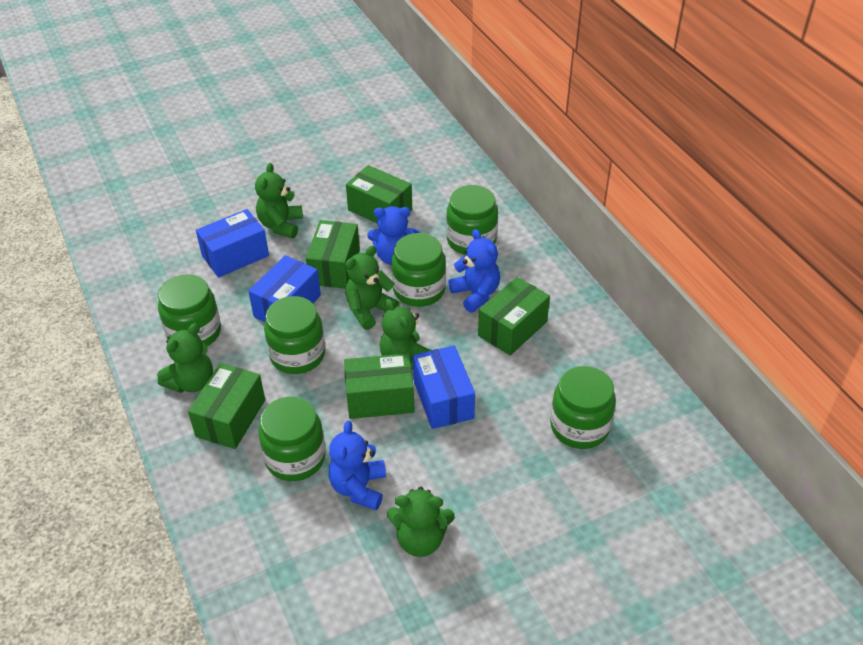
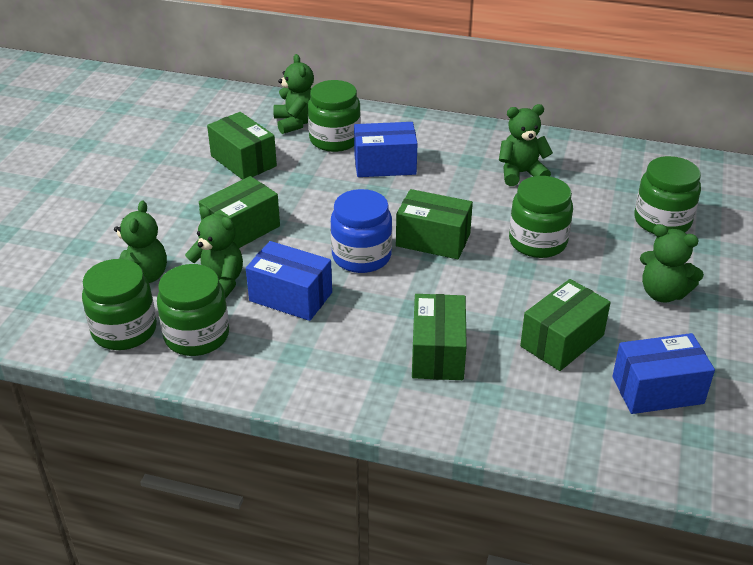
blue jar: none = 0 -> [331,189,392,273] = 1
blue teddy bear: [329,421,386,510] [367,206,420,265] [448,229,500,313] = 3 -> none = 0
green jar: [158,274,221,346] [258,397,326,481] [264,296,325,374] [392,233,446,307] [446,185,498,255] [550,366,616,449] = 6 -> [82,259,157,350] [157,264,229,356] [308,80,361,152] [509,176,573,258] [634,156,701,234] = 5

